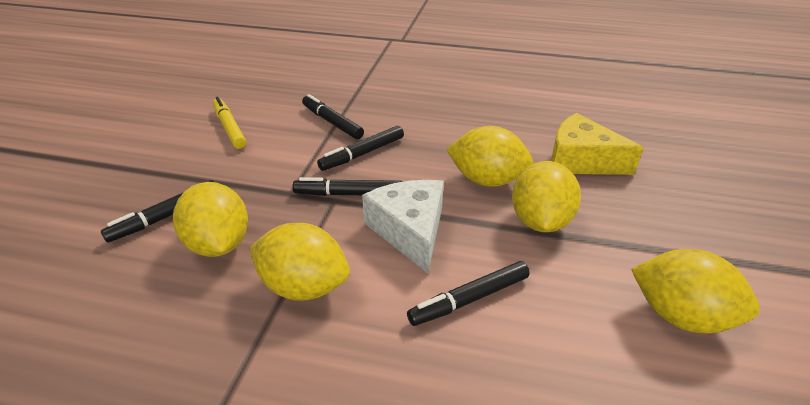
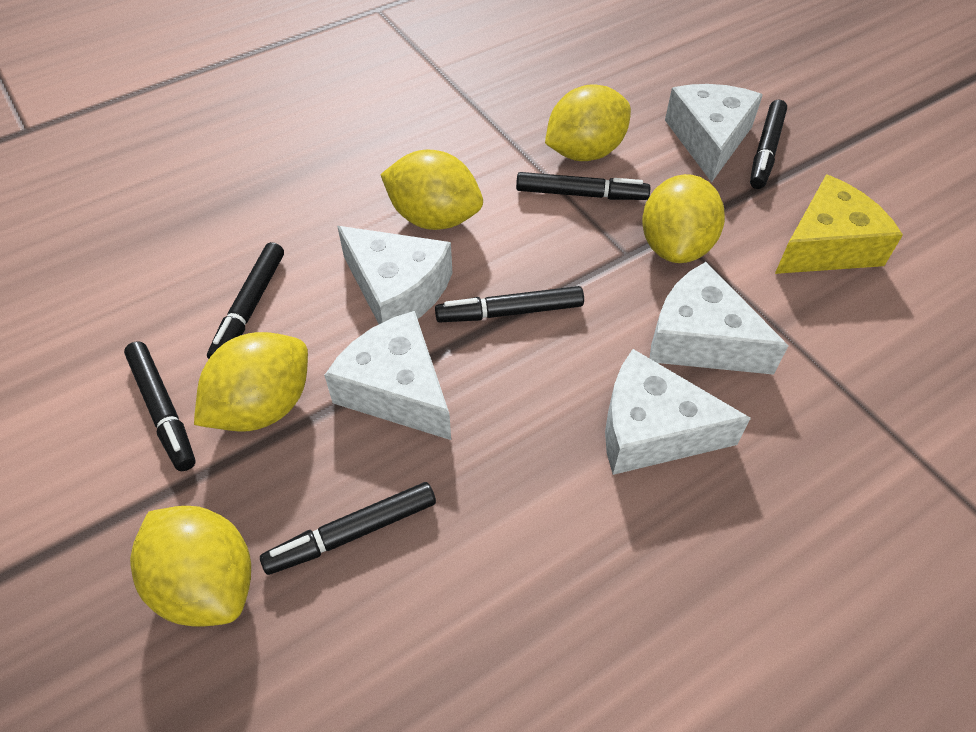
black marker: [101,180,215,243] [292,177,402,196] [302,94,364,139] [317,126,404,171] [407,261,530,326] = 5 -> [124,342,196,471] [207,242,284,359] [260,482,436,575] [435,286,584,322] [516,172,650,200] [750,100,787,189] = 6
white cheese: [362,180,444,273] = 1 -> [324,311,451,440] [337,226,452,324] [605,349,751,475] [650,262,789,375] [665,84,763,182] = 5
yellow marker: [213,97,246,149] = 1 -> none = 0

